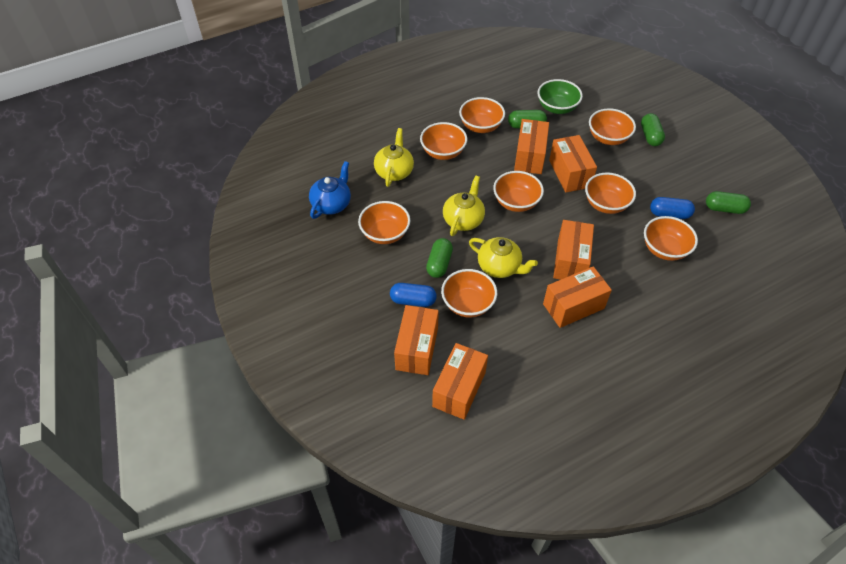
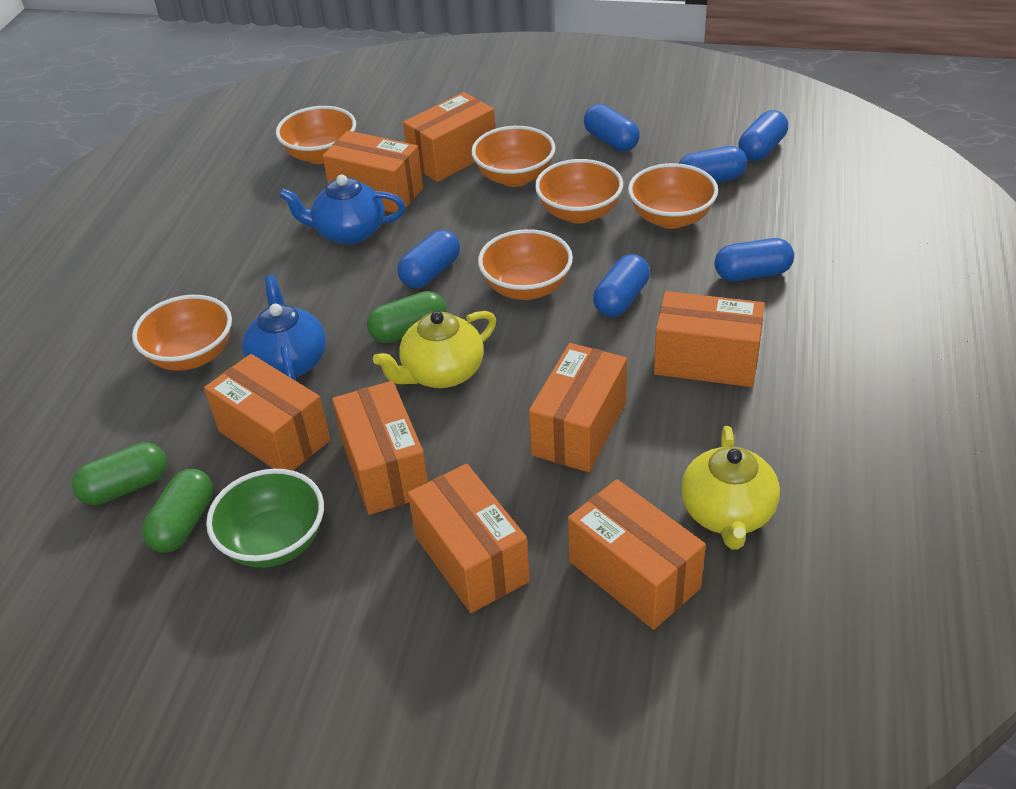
blue capsule: [390,283,437,307] [650,197,695,219] = 2 -> [397,230,460,288] [584,104,640,151] [593,254,650,317] [678,146,747,183] [714,238,794,281] [739,110,788,161] = 6
blue teapot: [309,161,351,219] = 1 -> [242,275,326,381] [279,175,405,245] = 2
green capsule: [426,238,453,278] [508,110,547,128] [641,113,665,146] [706,191,751,214] = 4 -> [72,442,167,505] [142,469,213,553] [367,291,447,343] = 3
orange bowl: [358,201,410,244] [420,122,467,160] [441,269,497,318] [459,97,505,133] [493,171,544,212] [585,173,636,214] [589,108,636,145] [644,216,698,261] = 8 -> [132,295,232,371] [276,106,356,164] [471,126,556,187] [478,229,573,300] [535,159,623,223] [628,163,718,229] = 6
orange box: [394,305,439,375] [432,343,488,420] [514,119,549,174] [543,266,612,328] [549,135,597,193] [553,220,594,280] = 6 -> [204,354,330,471] [322,131,423,213] [332,381,428,515] [403,92,495,182] [408,464,530,613] [529,343,627,472] [568,479,706,630] [654,291,765,387] = 8
yellow teapot: [374,128,414,187] [443,176,485,236] [469,237,538,278] = 3 -> [373,311,496,388] [681,426,780,550] = 2

